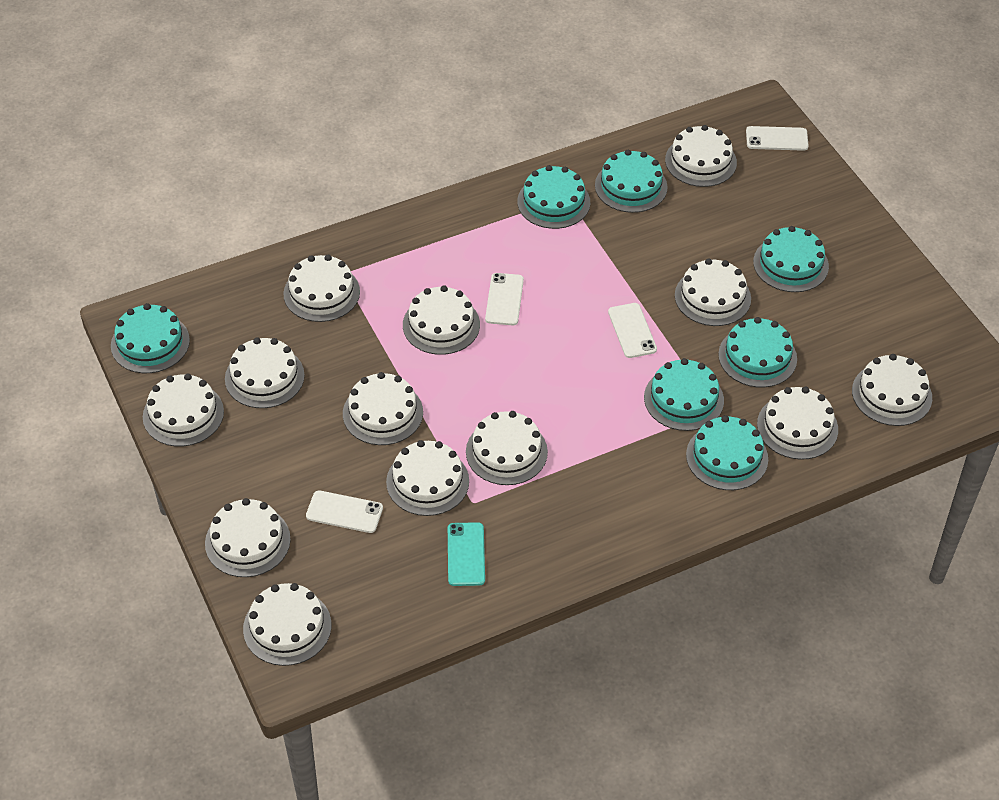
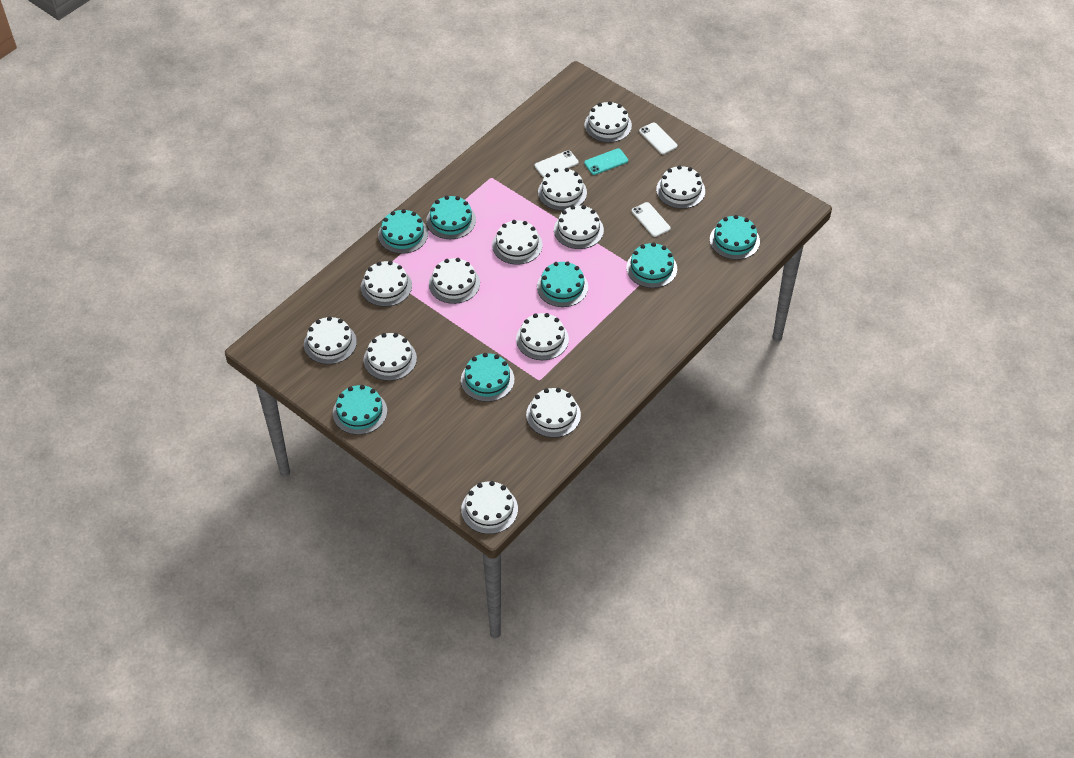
white cake: [143,373,224,447] [205,498,291,577] [225,338,305,408] [243,583,331,666] [283,255,360,322] [343,372,423,445] [386,440,469,516] [403,285,480,355] [466,411,548,485] [665,125,737,187] [675,258,751,326] [757,387,838,460] [852,354,932,426] = 13 -> [304,316,357,364] [361,261,412,307] [364,333,417,381] [429,258,480,304] [461,481,518,534] [492,220,542,264] [516,313,569,360] [526,388,581,438] [538,168,587,211] [554,205,604,249] [584,101,632,143] [656,165,705,209] = 12
white phone: [306,490,383,533] [485,273,524,325] [608,303,657,358] [746,126,809,151] = 4 -> [535,150,579,177] [632,202,670,237] [639,122,678,154] = 3

